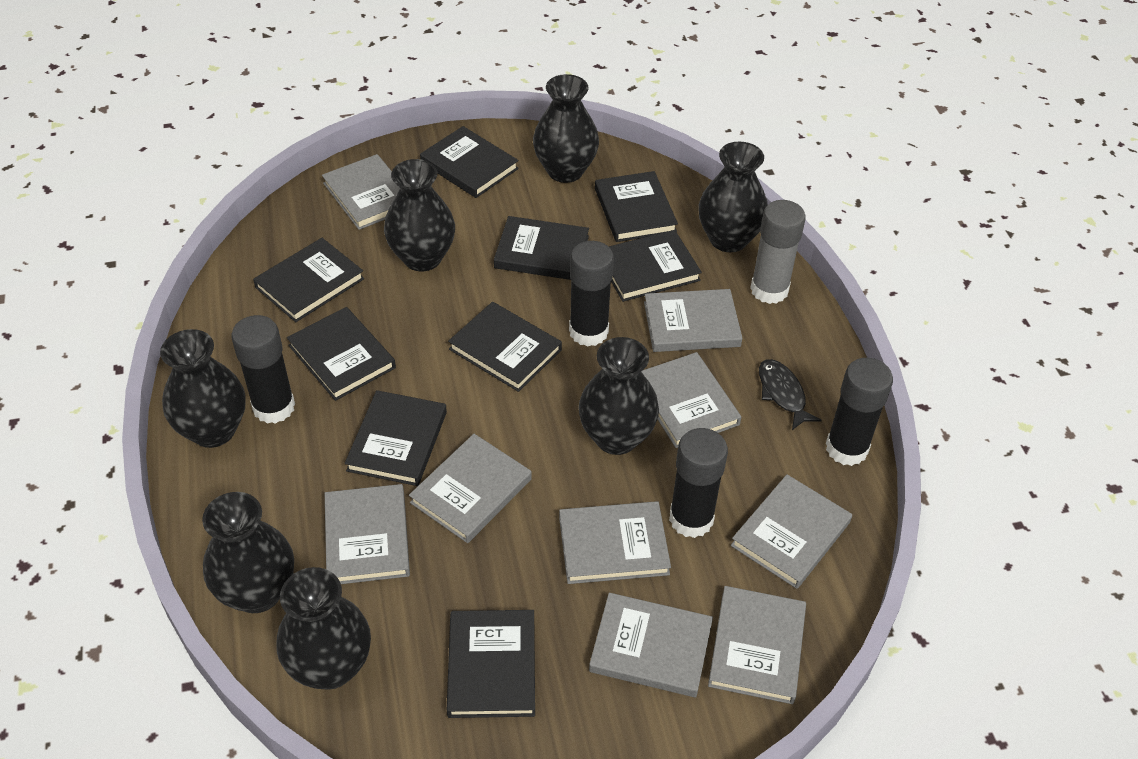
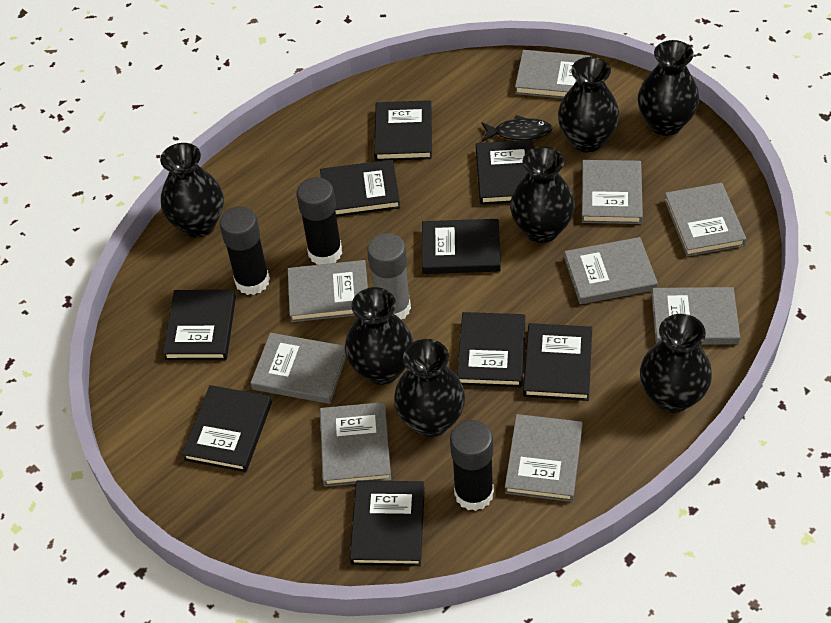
black glue stick: [231,315,295,424] [569,241,614,346] [669,428,728,538] [826,358,893,466] = 4 -> [219,206,270,295] [297,177,342,265] [450,420,494,511] = 3

